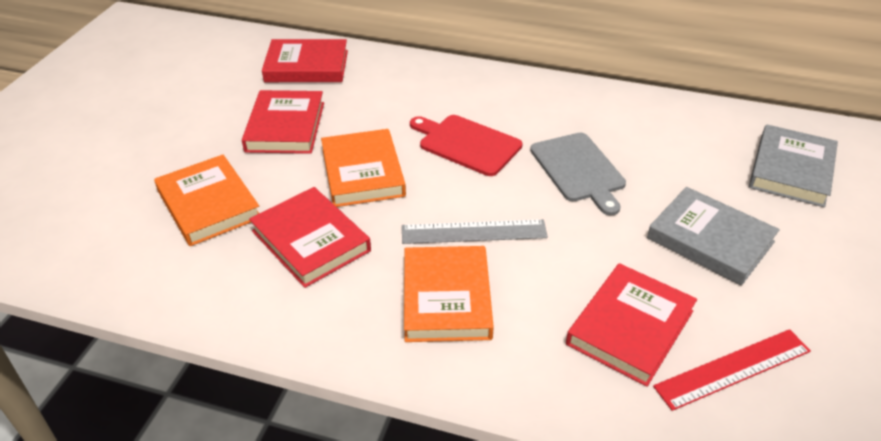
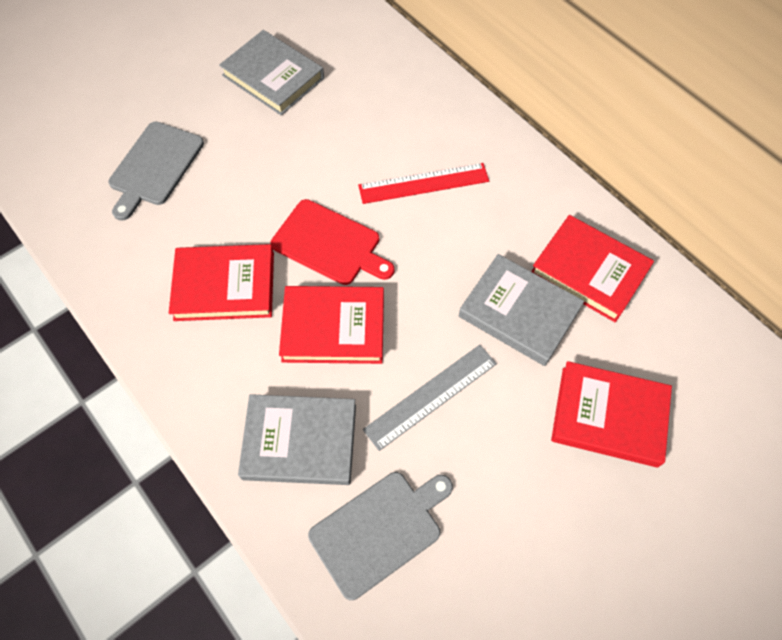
grey book: [647,187,780,286] [749,124,838,207] = 2 -> [219,30,324,116] [238,394,356,485] [459,254,584,366] = 3
grey cutting board: [530,133,626,216] = 1 -> [108,122,204,221] [308,472,453,600] = 2
orange book: [154,155,259,246] [321,129,406,207] [404,246,494,342] = 3 -> none = 0

